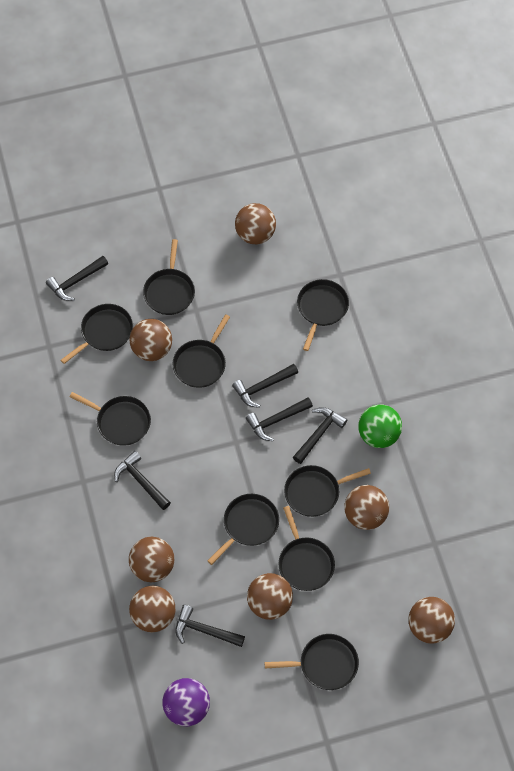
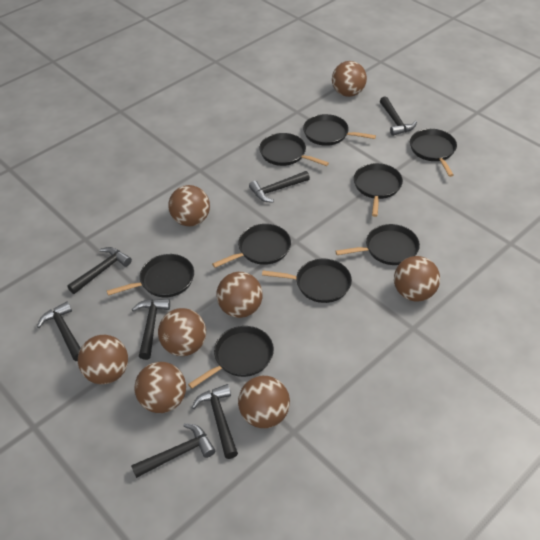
black hammer: [46,256,108,301] [114,451,171,510] [175,605,245,647] [232,364,298,408] [246,397,313,441] [293,407,347,464] = 6 -> [37,301,81,361] [67,247,132,294] [131,423,215,478] [132,299,170,360] [191,384,238,459] [249,171,310,203] [380,96,417,136] = 7
brown ball: [129,536,174,582] [129,586,175,632] [130,319,172,361] [235,203,276,244] [247,573,293,620] [344,485,389,530] [408,597,455,644] = 7 -> [78,335,128,384] [135,362,186,413] [158,308,206,356] [168,185,210,226] [216,272,263,318] [238,376,290,428] [332,61,367,97] [394,256,440,302] = 8
green ball: [358,405,402,448] = 1 -> none = 0
purple ball: [162,678,210,726] = 1 -> none = 0

